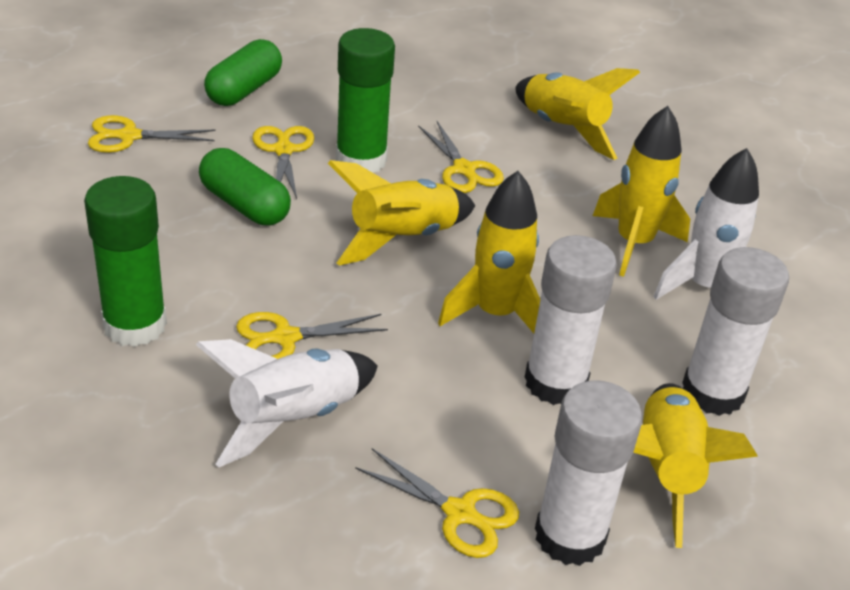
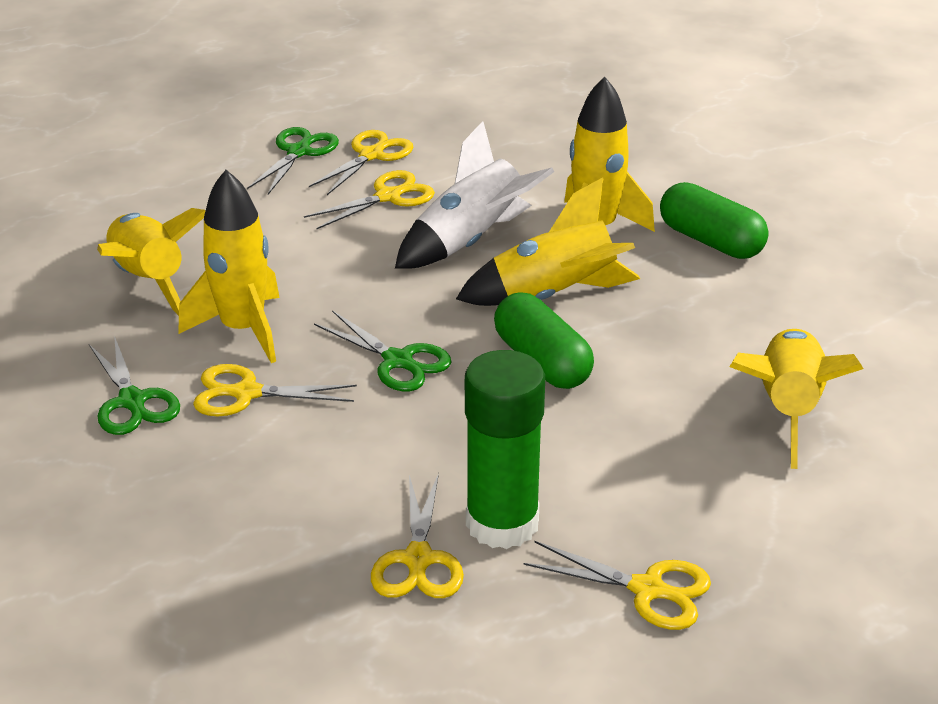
green glue stick: [84,176,167,347] [336,28,395,173] = 2 -> [465,350,545,549] = 1
green scissors: none = 0 -> [89,336,180,435] [247,127,339,194] [314,310,451,391] = 3
white glue stick: [525,235,617,405] [535,380,642,566] [682,247,789,416] = 3 -> none = 0
white rocket: [196,339,378,467] [653,148,759,300] = 2 -> [395,121,554,269] = 1

